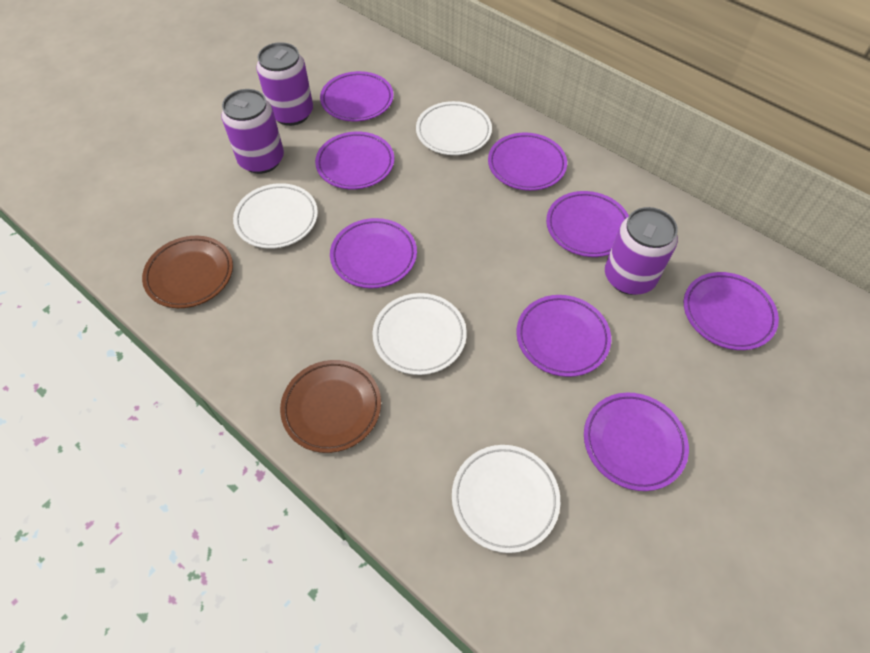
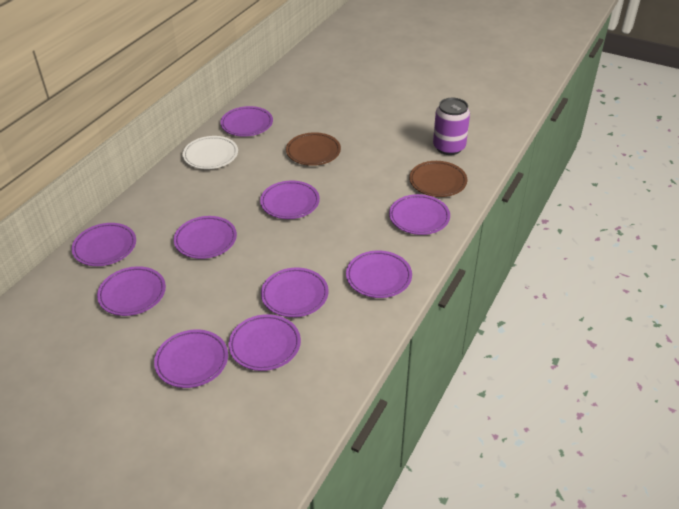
purple can: [221,89,284,174] [256,42,313,126] [605,207,678,295] = 3 -> [433,98,470,155] = 1
purple plate: [315,132,394,189] [320,71,393,122] [330,218,417,288] [488,133,567,191] [516,295,611,377] [546,191,629,257] [584,392,689,491] [684,272,779,350] = 8 -> [72,223,136,266] [97,266,166,316] [154,329,228,388] [174,216,237,259] [220,106,273,137] [228,314,301,371] [260,181,320,219] [261,268,329,317] [346,250,412,298] [389,194,450,235] = 10
white plate: [233,183,318,249] [372,293,467,375] [416,101,492,155] [452,445,560,553] = 4 -> [183,136,238,169] = 1

